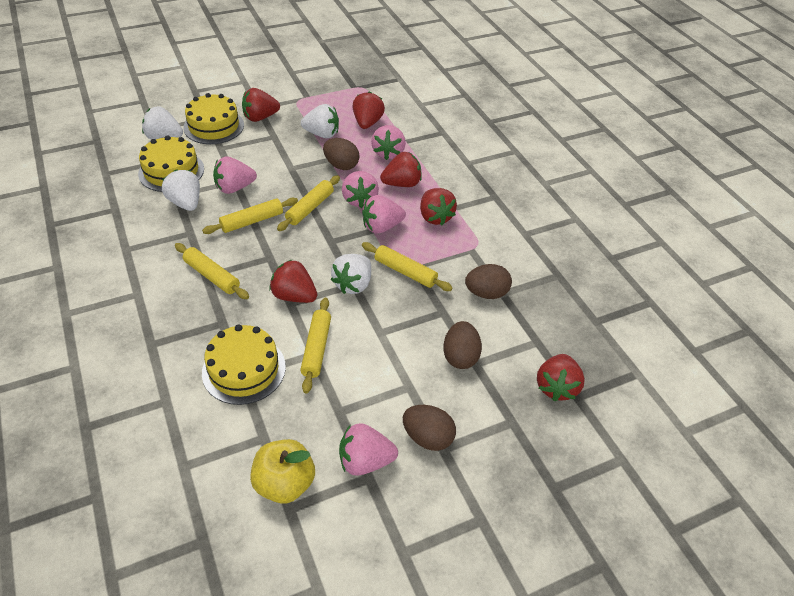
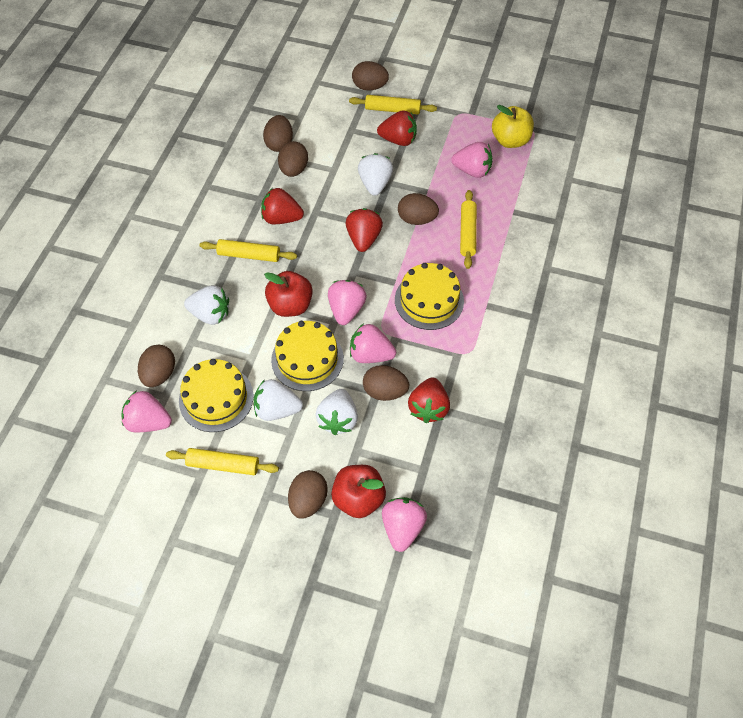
brown egg: [323,138,360,170] [403,405,456,451] [443,321,482,369] [465,264,512,299] = 4 -> [138,345,175,387] [263,115,293,152] [278,141,308,177] [288,470,328,519] [352,61,389,91] [363,365,409,401] [398,193,439,225] = 7
red apple: none = 0 -> [264,271,313,317] [331,465,386,518] = 2
red strawberry: [242,88,280,122] [270,260,317,303] [353,91,385,129] [380,152,422,187] [420,188,457,225] [537,354,585,401] = 6 -> [261,188,304,224] [346,208,383,252] [377,110,417,146] [408,378,450,423] = 4
yellow rolling pin: [175,243,249,299] [202,198,298,234] [277,175,340,231] [300,298,331,393] [362,242,453,291] = 5 -> [166,448,279,475] [200,239,297,262] [349,95,437,114] [460,190,477,269] = 4

